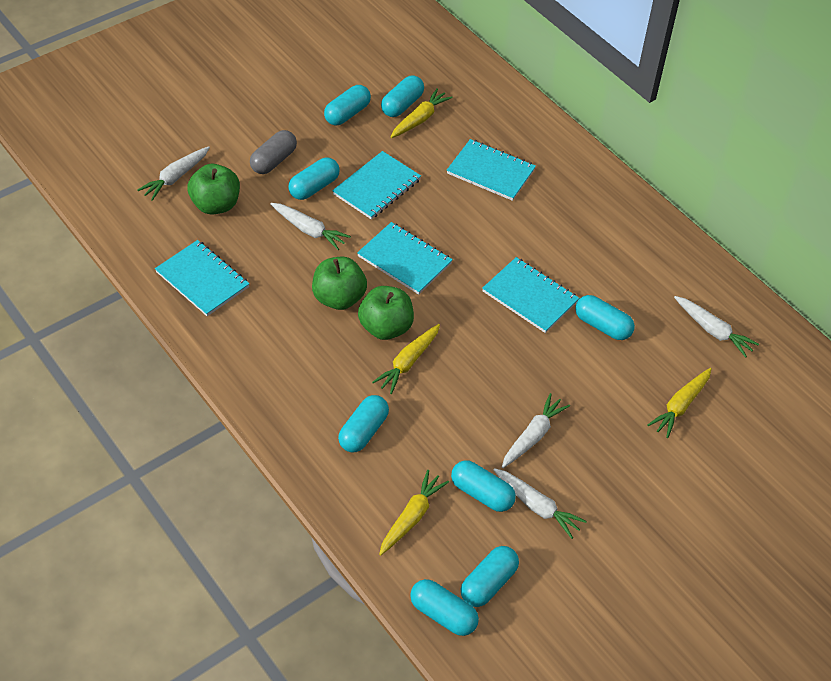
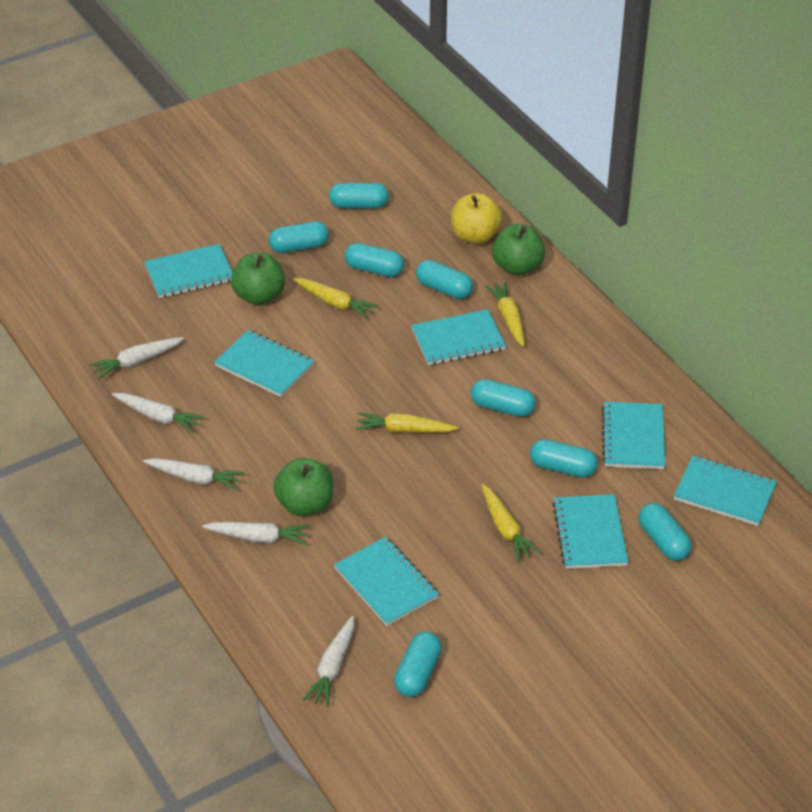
grey capsule: [250,130,297,174] = 1 -> none = 0
turquoise notebook: [155,240,250,316] [332,151,421,219] [357,222,453,295] [447,139,536,201] [482,257,579,333] = 5 -> [144,244,233,298] [214,330,314,397] [334,537,439,626] [411,309,506,365] [552,494,628,569] [602,402,665,469] [674,455,777,526] = 7
yellow apple: none = 0 -> [451,193,503,244] = 1

